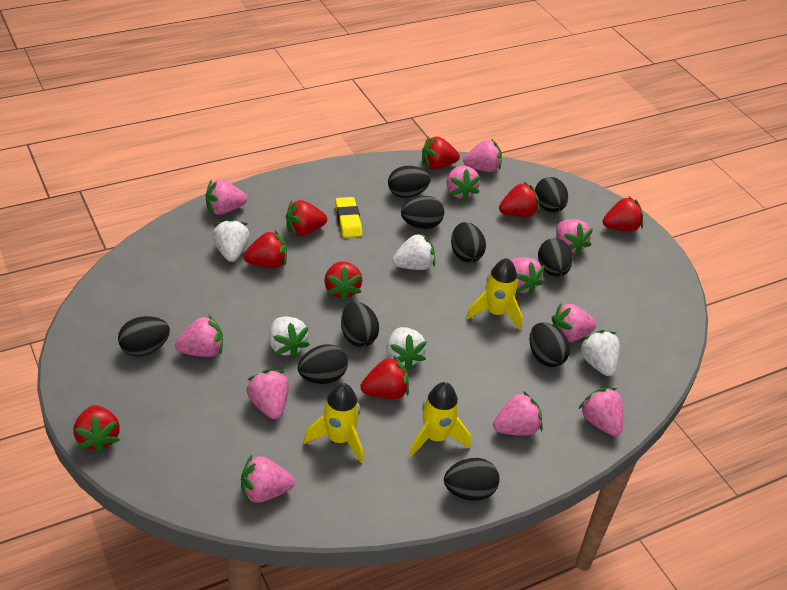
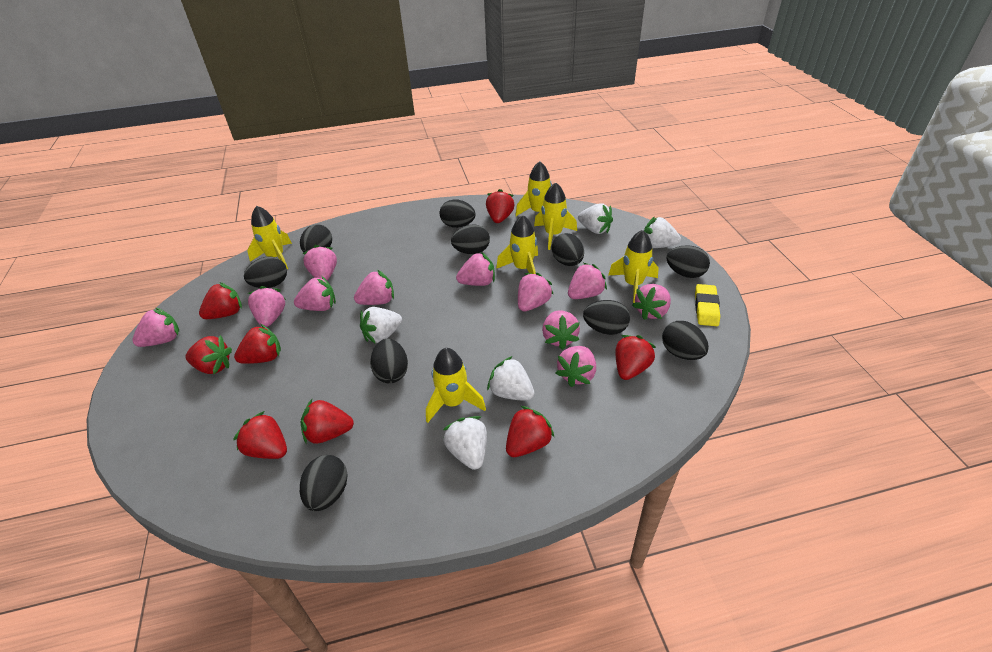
yellow rocket: [303,383,363,463] [409,382,471,457] [466,258,523,330] = 3 -> [247,206,292,269] [426,348,486,423] [496,215,538,274] [515,161,552,216] [534,182,577,250] [608,230,659,303] = 6

